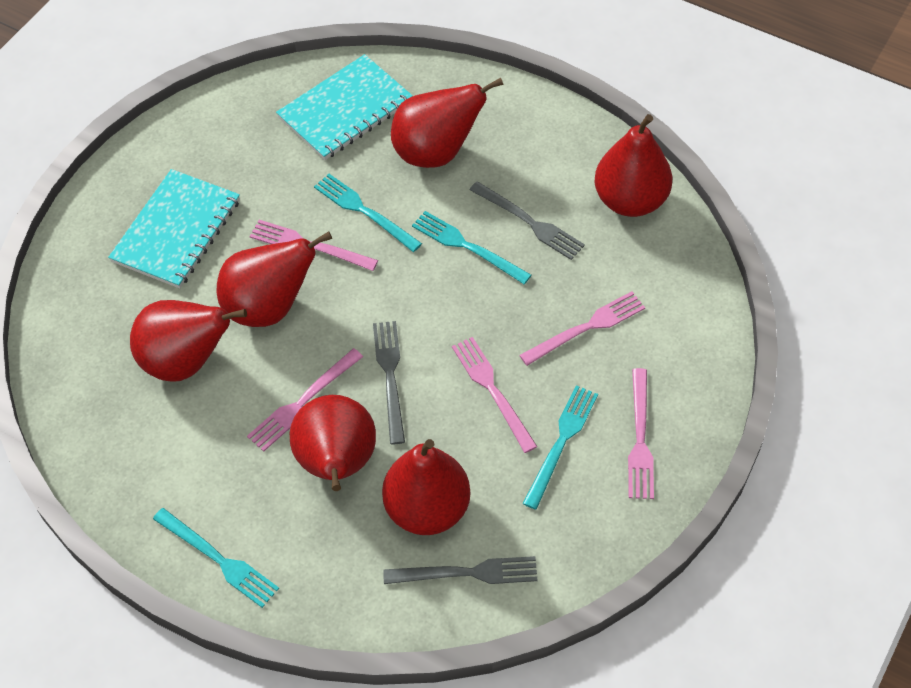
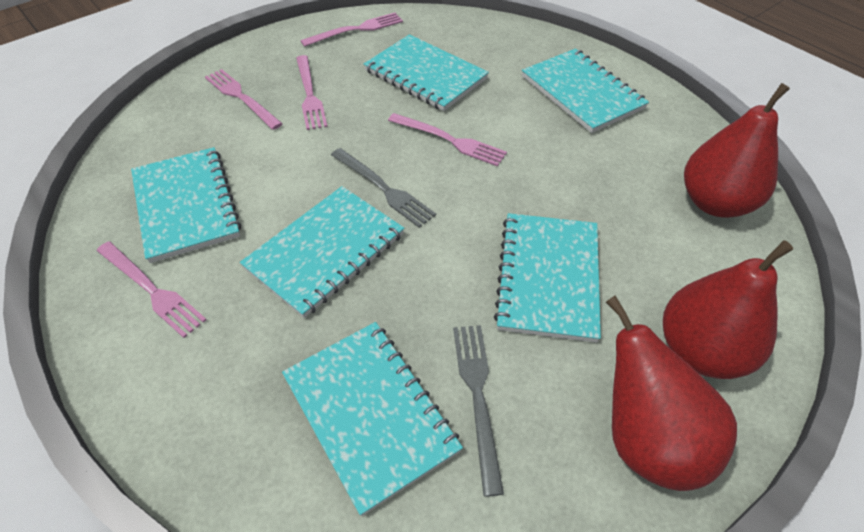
grey fork: [373,321,405,444] [383,556,538,584] [470,182,585,260] = 3 -> [331,148,436,228] [453,325,504,497] = 2
red pear: [130,300,247,382] [217,231,332,327] [290,395,376,491] [382,439,470,535] [391,78,504,168] [594,114,672,217] = 6 -> [606,296,737,491] [663,240,793,379] [684,83,790,218] = 3
turquoise fork: [153,508,279,608] [314,174,422,252] [412,211,531,284] [522,385,598,510] = 4 -> none = 0
turquoise notebook: [108,169,240,289] [276,54,413,160] = 2 -> [131,147,241,263] [240,186,404,318] [282,322,463,516] [364,34,489,111] [494,213,601,343] [522,49,649,133] = 6

